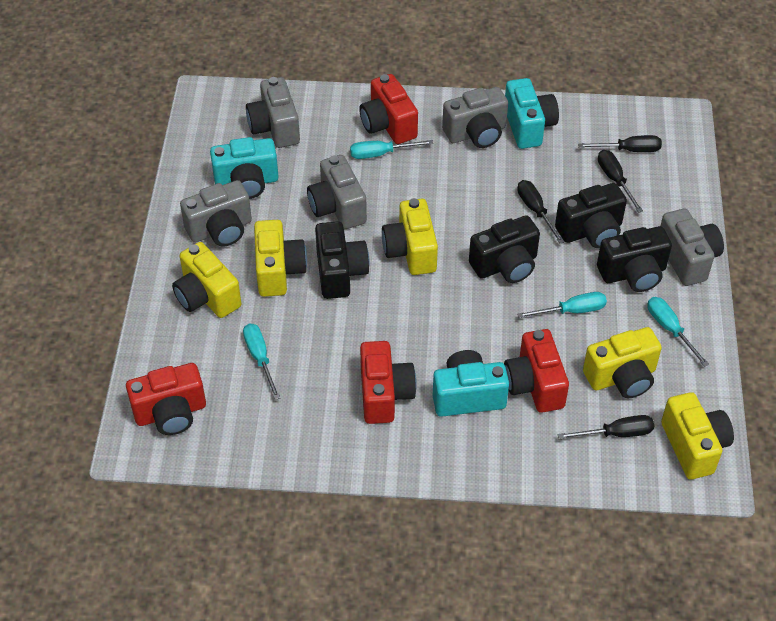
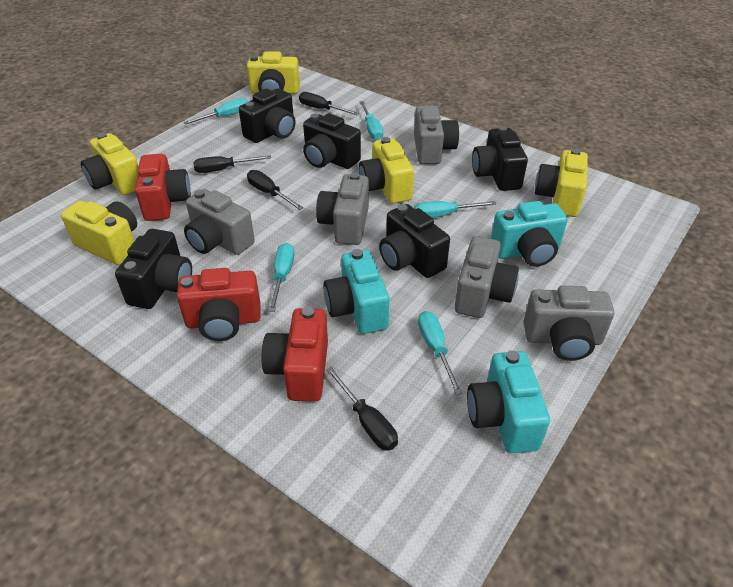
black camera: [315,221,370,299] [469,215,540,283] [555,183,627,248] [597,226,672,292] = 4 -> [115,229,192,309] [239,88,296,143] [303,113,361,169] [379,204,450,278] [472,126,528,191] = 5
red camera: [126,363,206,435] [359,74,418,144] [360,341,417,424] [504,329,569,413] = 4 -> [135,154,191,221] [177,268,261,341] [262,307,328,402] = 3
turquoise screwdriver: [243,324,280,400] [350,140,433,159] [517,292,607,318] [648,297,709,367] = 4 -> [184,98,248,124] [269,243,294,312] [360,101,383,140] [414,201,496,218] [418,311,462,395] = 5

